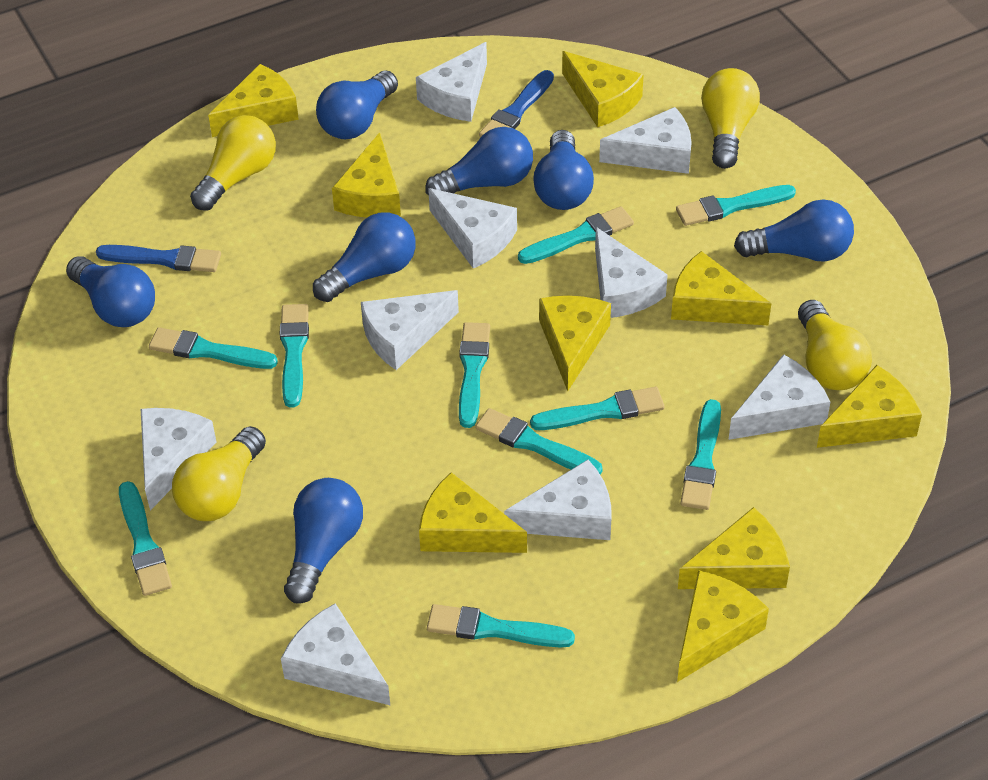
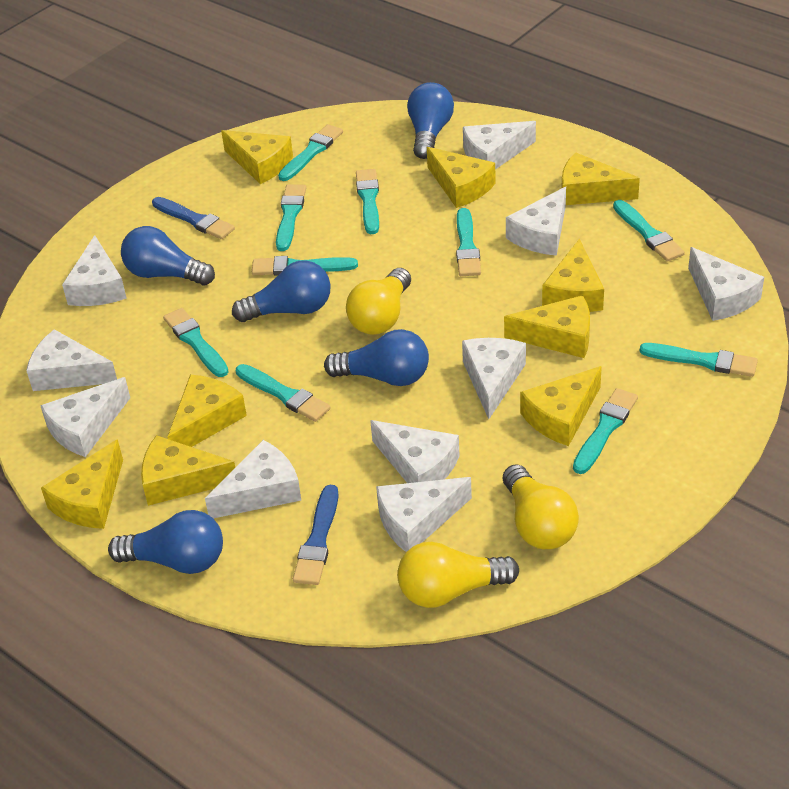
blue light bulb: [66,256,155,327] [284,478,363,604] [313,212,416,302] [316,70,398,139] [425,127,533,196] [533,130,594,210] [734,199,854,262] = 7 -> [108,510,223,574] [121,226,215,286] [232,260,331,322] [324,329,429,386] [407,82,454,159] = 5
white cheese: [141,408,216,510] [281,603,390,705] [361,290,459,370] [416,42,487,122] [428,188,517,269] [504,460,611,540] [595,227,668,318] [599,107,692,174] [728,354,830,440] = 9 -> [26,329,117,391] [40,377,130,457] [62,235,127,306] [205,440,301,518] [370,420,460,483] [376,477,472,552] [462,338,526,419] [463,121,536,169] [506,187,566,256] [688,247,764,321] = 10
yellow light bulb: [172,426,266,521] [190,115,276,211] [701,68,760,169] [798,300,872,390] = 4 -> [346,268,411,335] [397,542,519,608] [503,464,579,549] = 3

